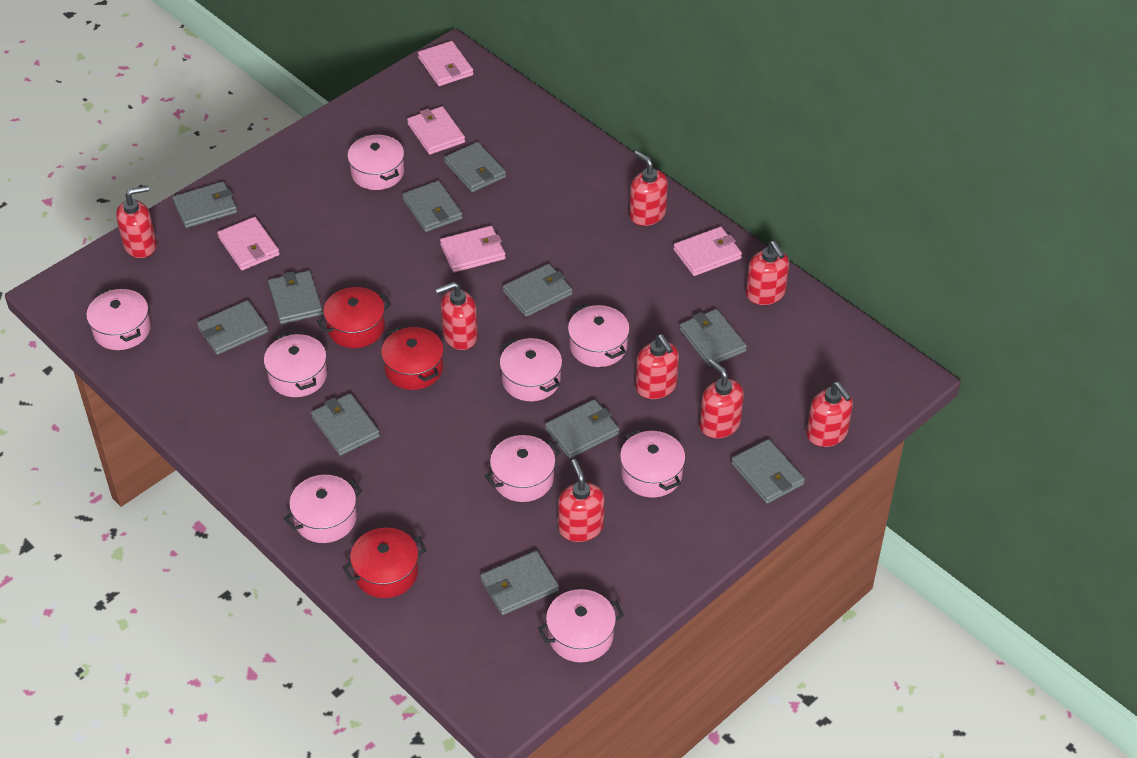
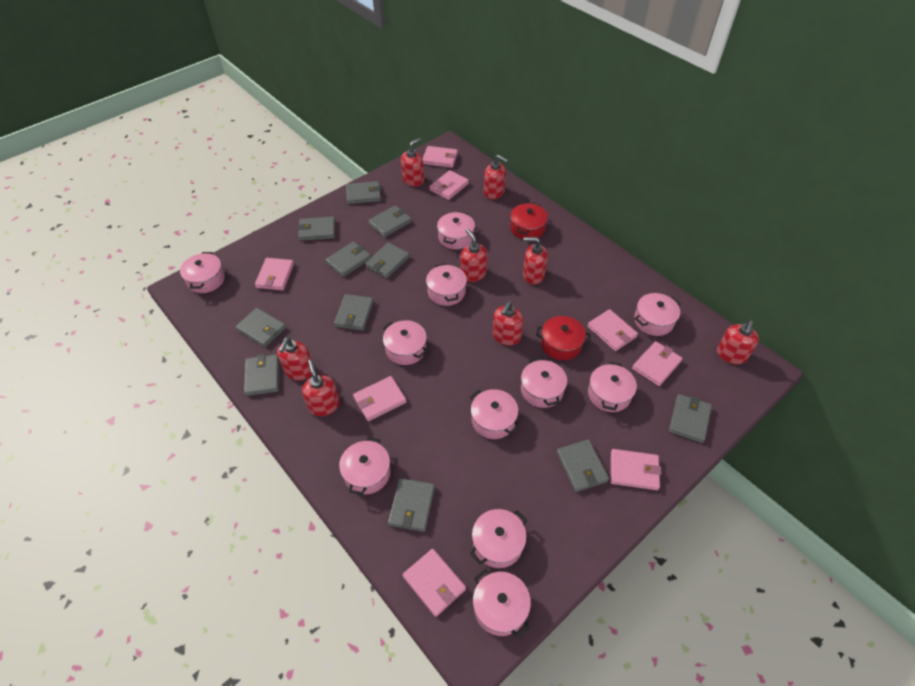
pink pot: [86,288,151,350] [264,332,327,397] [284,475,362,543] [347,134,404,190] [484,435,561,502] [500,338,562,401] [538,589,624,662] [568,304,630,367] [620,429,686,498] = 9 -> [180,252,225,293] [339,437,391,495] [383,320,428,365] [426,263,467,306] [437,211,475,250] [470,389,520,439] [470,509,527,568] [473,569,531,638] [521,358,567,408] [588,362,637,412] [634,293,681,336] = 11
pink wallet: [218,217,280,270] [407,106,465,155] [418,41,473,86] [440,226,506,272] [673,227,742,276] = 5 -> [255,258,294,290] [353,376,407,421] [403,549,466,617] [423,146,458,168] [429,170,469,200] [587,309,638,351] [610,449,661,490] [632,341,683,386] = 8
red pot: [317,287,391,348] [343,528,426,598] [381,326,444,390] = 3 -> [510,203,548,239] [536,316,591,360] = 2

